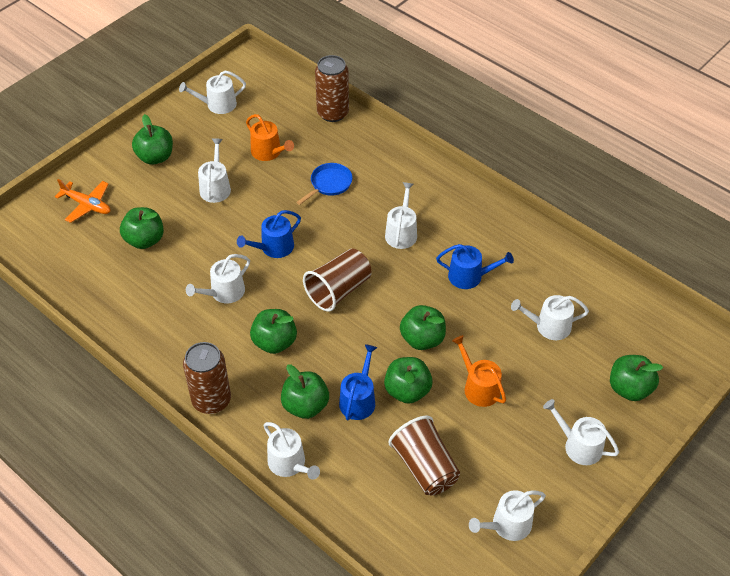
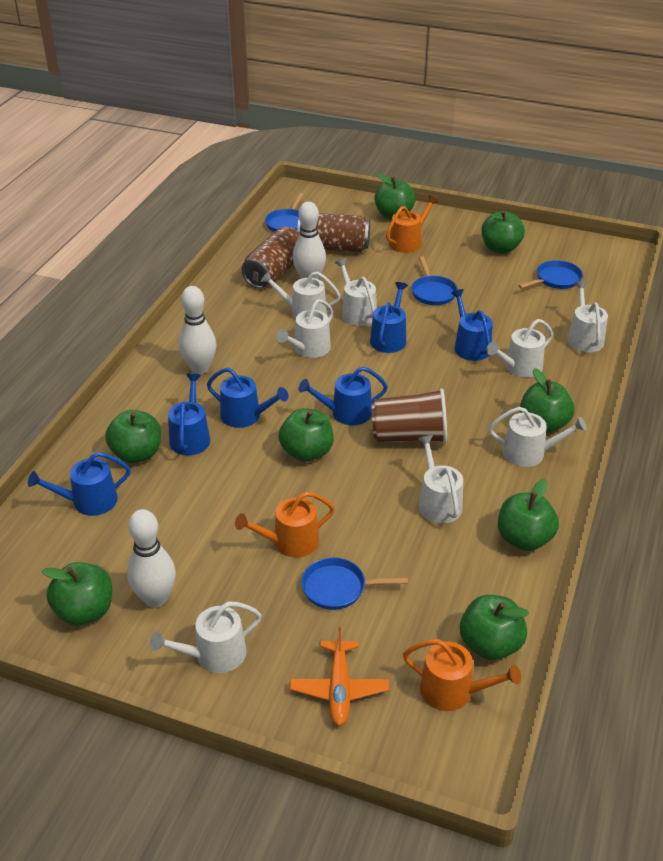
blue pan: [296,163,353,205] = 1 -> [265,193,303,232] [301,557,408,610] [411,256,458,305] [518,260,583,289] = 4
blue watering can: [237,210,301,258] [339,344,377,420] [436,244,514,289] = 3 -> [28,452,131,516] [168,373,210,455] [207,368,289,428] [299,367,388,426] [370,282,408,353] [451,289,493,361] = 6
brown cup: [303,248,372,312] [388,416,460,496] = 2 -> [372,388,447,444] = 1
green apple: [120,207,164,249] [132,114,173,165] [250,309,297,354] [281,364,329,419] [384,357,433,404] [400,305,446,350] [610,355,663,401] = 7 -> [42,562,112,625] [105,410,161,463] [279,408,334,462] [374,173,416,220] [460,595,529,660] [481,210,525,254] [498,479,559,551] [520,368,574,433] = 8
orange watering can: [246,114,294,161] [452,335,506,407] = 2 -> [235,492,335,558] [386,195,438,253] [403,639,521,711] = 3
white bowling pin: none = 0 -> [127,509,176,608] [179,286,216,374] [292,202,326,279] = 3

